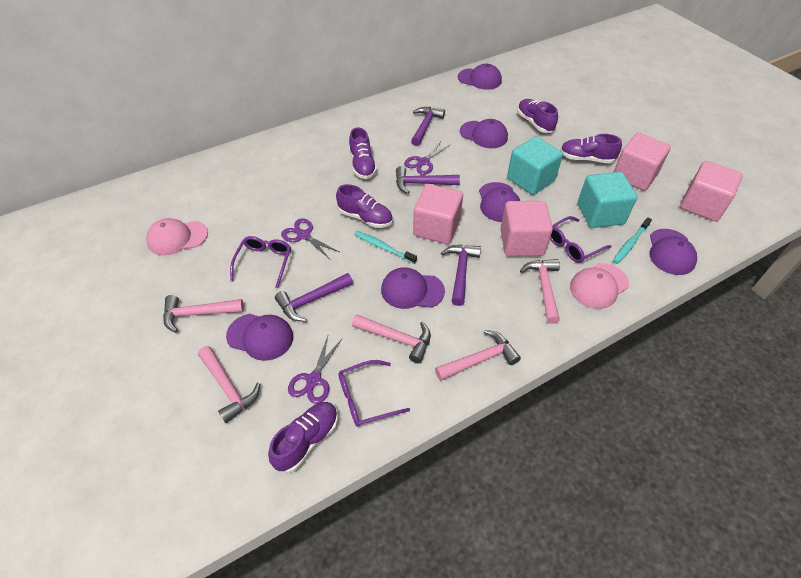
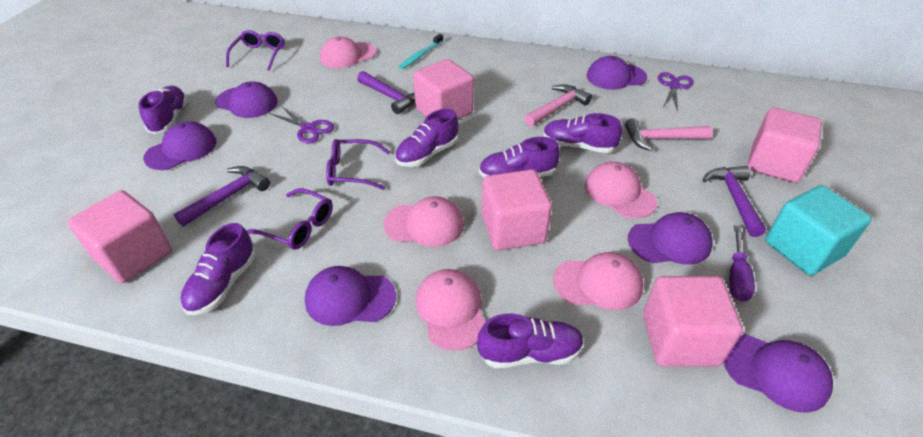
pink cap: [146,218,208,255] [570,263,629,309] = 2 -> [320,37,376,68] [384,196,464,247] [416,269,485,351] [554,252,643,310] [585,162,657,219] = 5
pink cube: [413,184,463,244] [500,201,553,256] [614,133,671,191] [680,161,743,221] = 4 -> [68,190,172,283] [413,59,474,119] [482,169,552,250] [643,276,743,366] [748,108,822,183] = 5
pink hammer: [163,295,244,333] [198,346,260,423] [352,314,431,363] [435,330,521,381] [520,259,560,324] = 5 -> [525,84,592,127] [625,118,712,151] = 2
purple hammer: [275,273,353,322] [396,166,460,194] [411,107,445,146] [441,245,481,306] = 4 -> [174,166,270,227] [357,71,415,114] [702,166,766,237] = 3
purple scissors: [281,219,339,259] [288,336,342,404] [404,141,451,175] = 3 -> [271,107,334,143] [658,72,694,112] = 2
purple screwdriver: none = 0 -> [730,225,755,302] = 1
purple shoe: [268,402,338,473] [336,184,393,228] [349,127,377,179] [517,99,558,133] [560,134,622,164] = 5 -> [139,86,188,134] [180,223,256,315] [395,109,458,167] [477,313,584,368] [479,137,560,177] [543,113,622,153] = 6
turquoise cube: [507,137,563,195] [578,172,637,228] = 2 -> [765,185,872,276] = 1
turquoise toothbrush: [354,231,417,264] [613,217,652,264] = 2 -> [398,34,443,70] = 1

